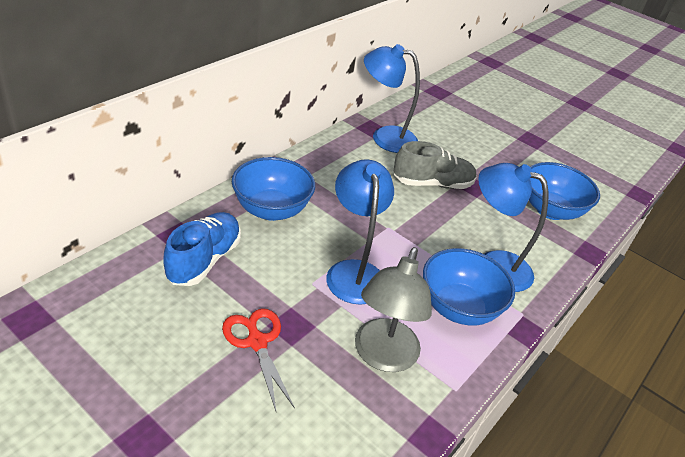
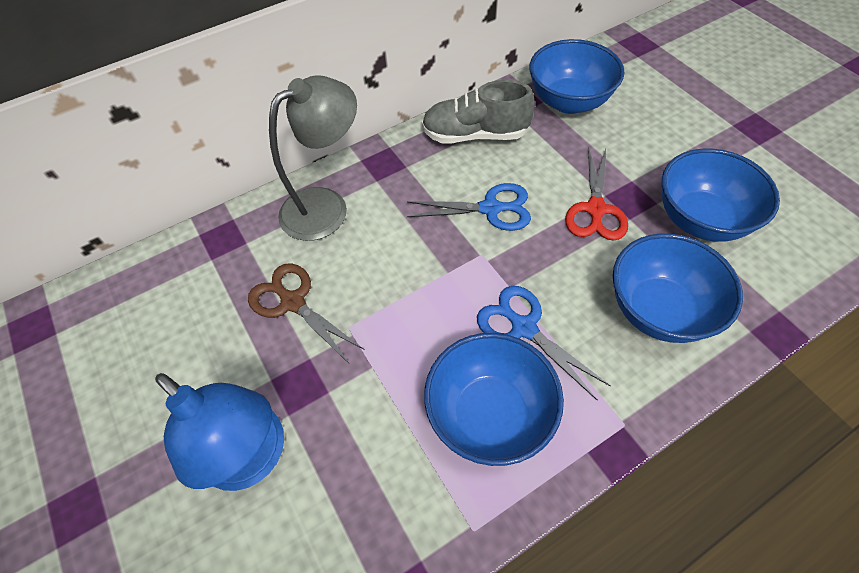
blue bowl: [232,157,315,221] [423,248,515,326] [529,162,600,220] = 3 -> [424,333,564,466] [530,39,625,114] [613,233,743,343] [662,149,780,242] = 4
blue lamp: [326,159,394,305] [364,44,420,153] [478,163,548,292] = 3 -> [155,373,284,491] = 1
blue scissors: none = 0 -> [407,183,531,231] [477,286,611,400] = 2
blue shoe: [163,212,241,286] = 1 -> none = 0
brown scissors: none = 0 -> [248,263,365,363] = 1

